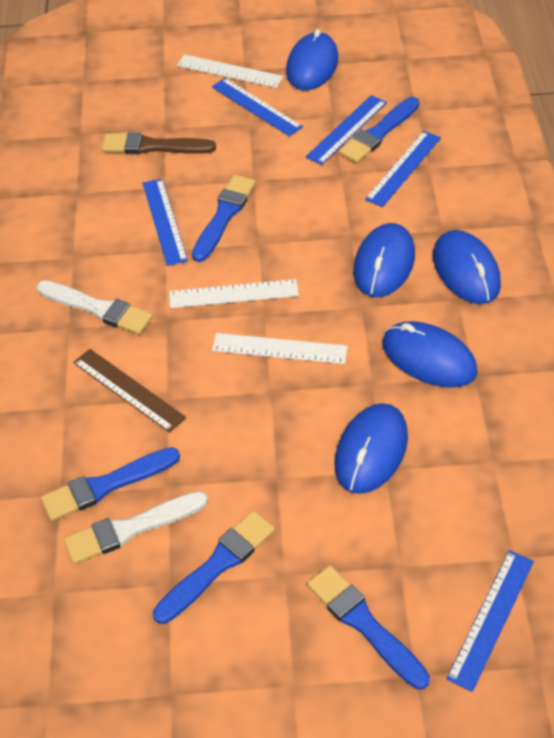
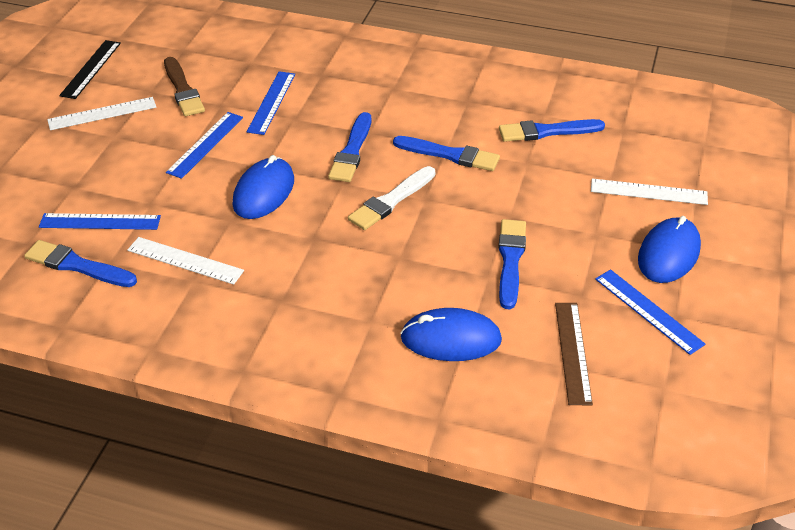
black ruler: none = 0 -> [59,40,121,99] = 1
blue mouse: [286,29,338,90] [334,403,408,494] [353,223,415,297] [382,321,478,387] [433,230,501,304] = 5 -> [232,155,294,219] [400,308,502,361] [638,216,701,283] = 3
blue ruler: [143,179,188,266] [212,78,303,137] [306,95,387,165] [365,131,441,207] [447,550,534,692] = 5 -> [39,213,161,230] [166,112,243,179] [247,71,295,135] [595,269,705,355] = 4
white brush: [37,280,153,335] [64,491,208,564] = 2 -> [348,166,435,230] = 1

